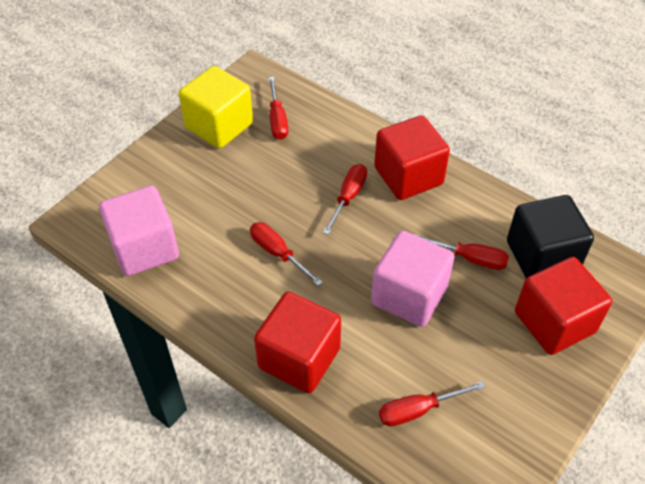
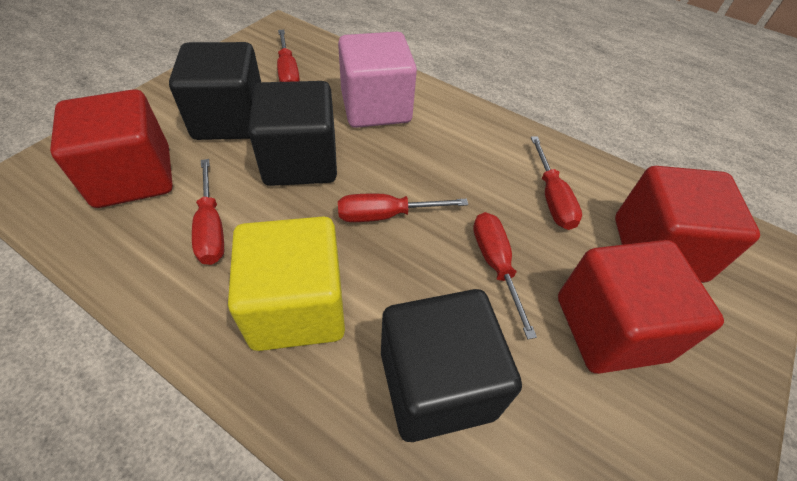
black cube: [507,195,594,279] = 1 -> [169,42,261,140] [248,81,337,186] [381,289,522,442] = 3
pink cube: [99,186,179,276] [371,231,455,327] = 2 -> [338,32,417,128] = 1

